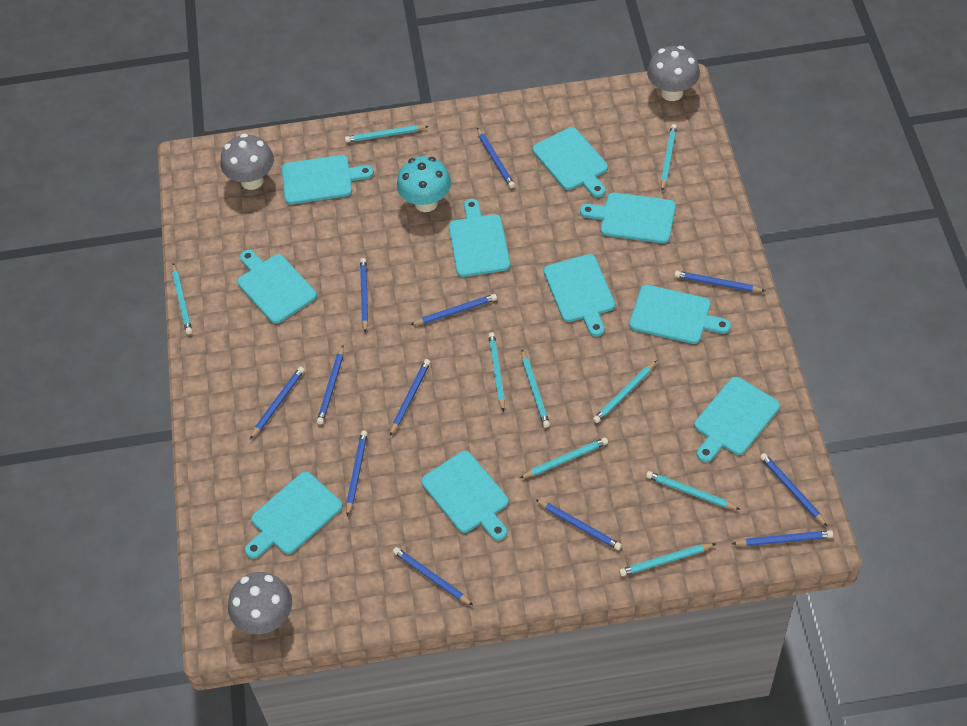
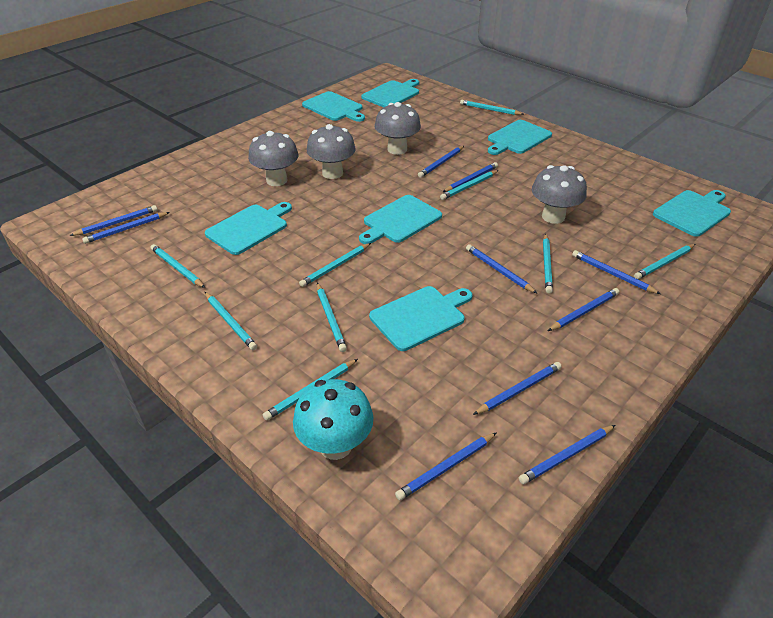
blue pencil: [250,367,305,439] [317,346,344,424] [346,430,368,516] [360,258,368,333] [390,359,431,436] [393,547,473,605] [410,294,497,325] [477,128,515,188] [535,499,622,550] [675,271,765,292] [732,530,833,546] [760,453,828,527] = 12 -> [70,205,157,236] [82,212,170,244] [395,432,497,500] [418,146,464,178] [443,162,498,192] [466,244,538,294] [473,362,562,415] [519,425,615,484] [548,288,619,331] [572,250,661,294] = 10
grey mushroom: [221,134,274,190] [228,572,292,634] [647,46,700,101] = 3 -> [248,131,299,186] [307,124,356,179] [375,102,421,155] [532,165,587,224] = 4
turquoise cutting board: [237,250,317,324] [245,472,343,559] [282,155,374,204] [421,451,509,541] [449,199,510,277] [533,127,608,197] [544,254,615,337] [580,192,676,244] [629,285,731,344] [694,377,780,462] = 10 -> [205,202,292,255] [302,91,365,122] [359,195,442,244] [361,79,419,107] [369,286,472,351] [488,120,552,155] [653,190,731,237] = 7

